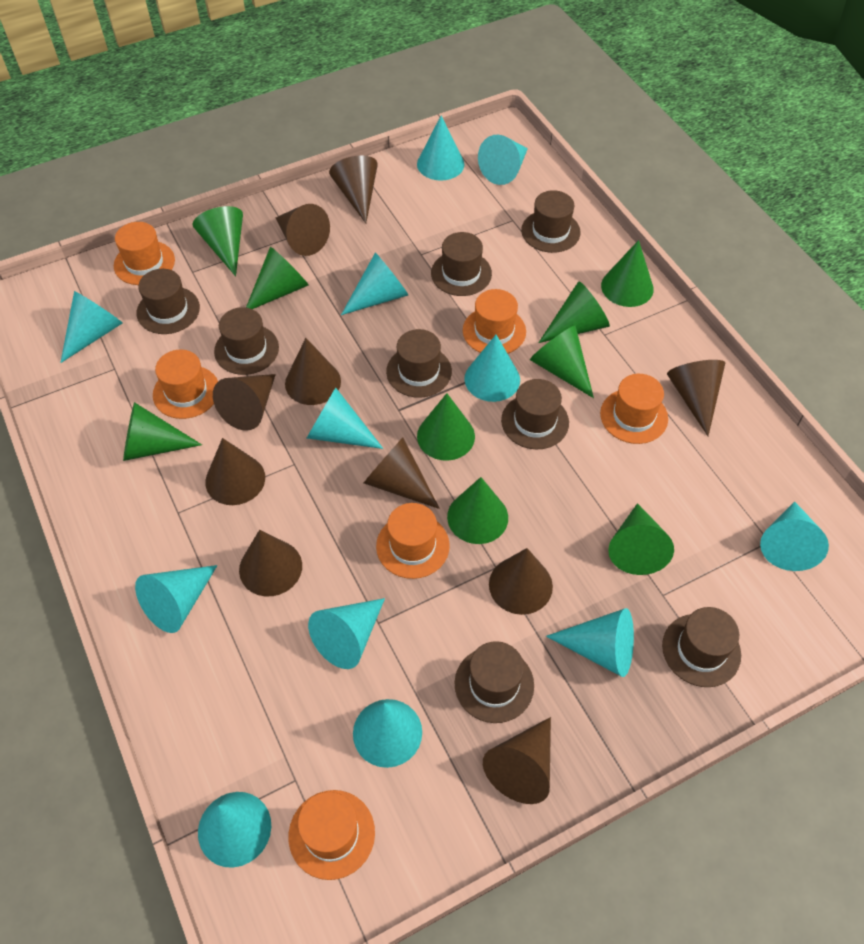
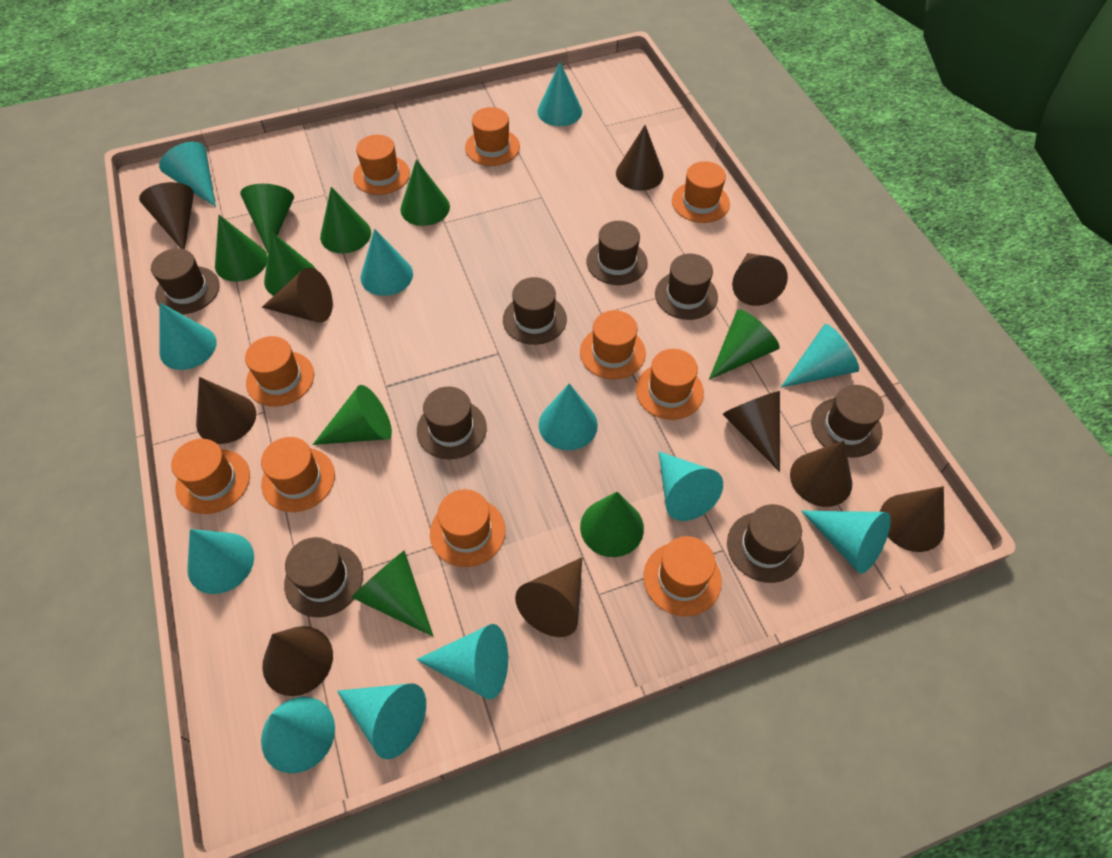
orange hat: [114,222,175,285] [153,350,218,419] [288,790,375,880] [376,503,450,579] [463,289,526,354] [600,374,668,444] = 6 -> [171,439,250,514] [245,336,314,407] [261,437,335,512] [353,135,410,195] [430,489,505,567] [465,107,520,166] [580,310,646,379] [636,349,704,420] [643,536,722,616] [672,161,730,223] = 10

